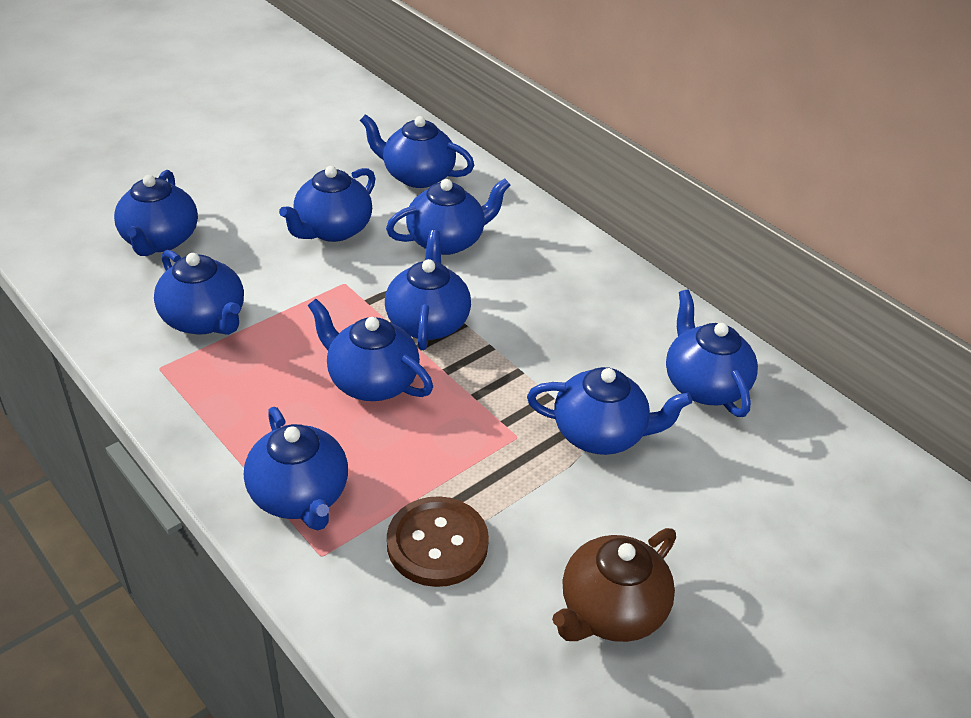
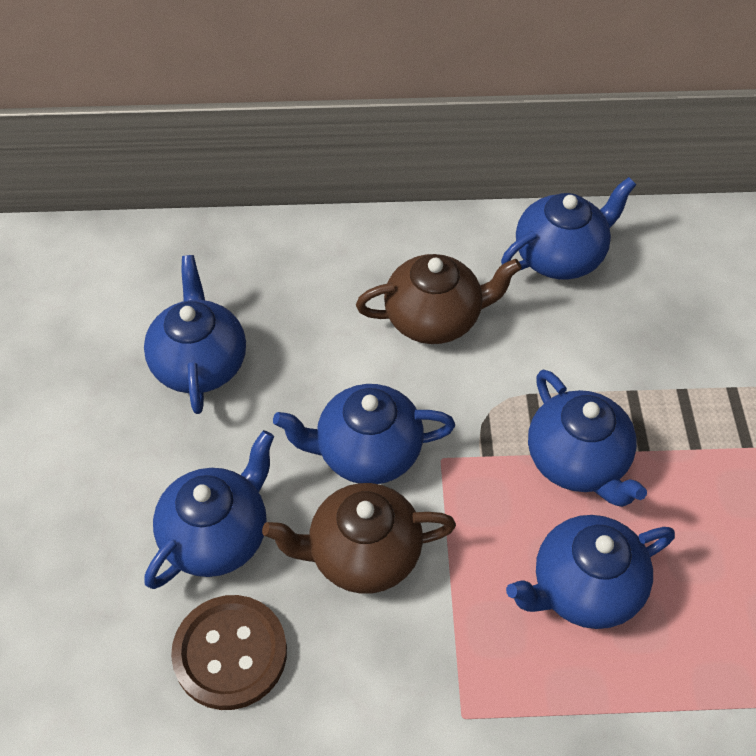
blue teapot: [114,170,198,256] [154,250,244,335] [244,407,348,531] [279,166,376,242] [308,299,433,401] [360,114,474,188] [385,230,471,350] [386,178,510,255] [527,367,692,455] [666,289,758,417] = 10 -> [144,255,246,414] [144,430,274,589] [273,384,455,484] [501,177,636,280] [506,515,675,629] [528,370,647,507] = 6
brown teapot: [552,528,676,642] = 1 -> [262,483,456,594] [356,254,522,344] = 2

